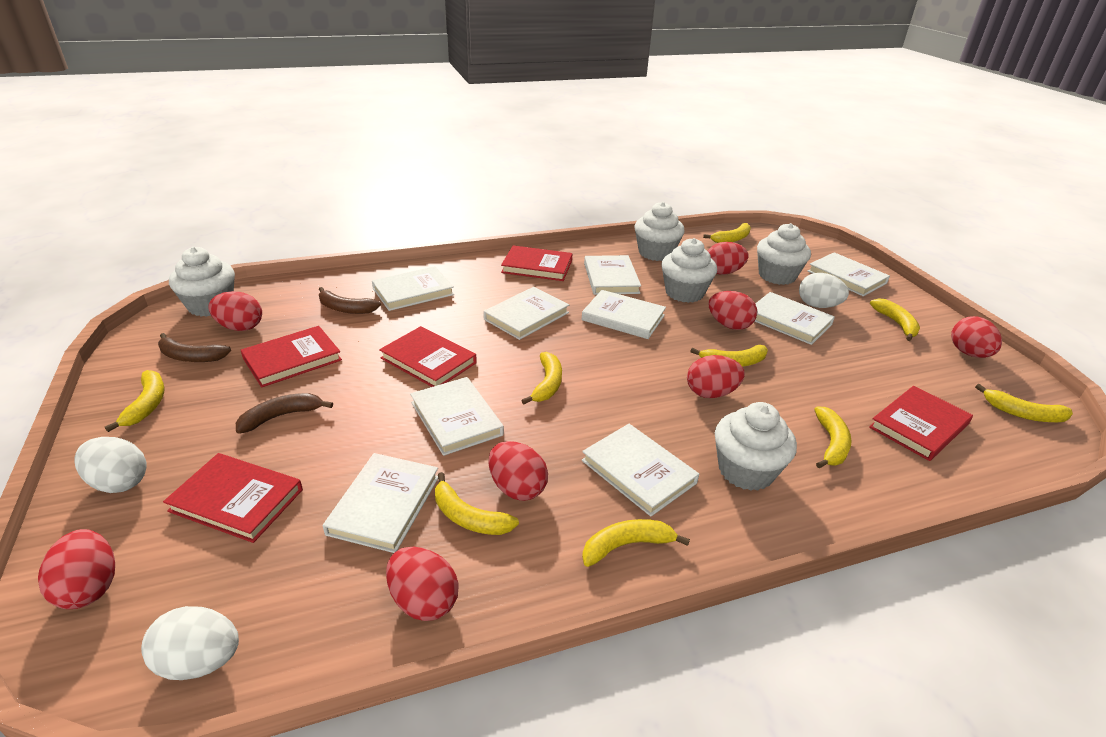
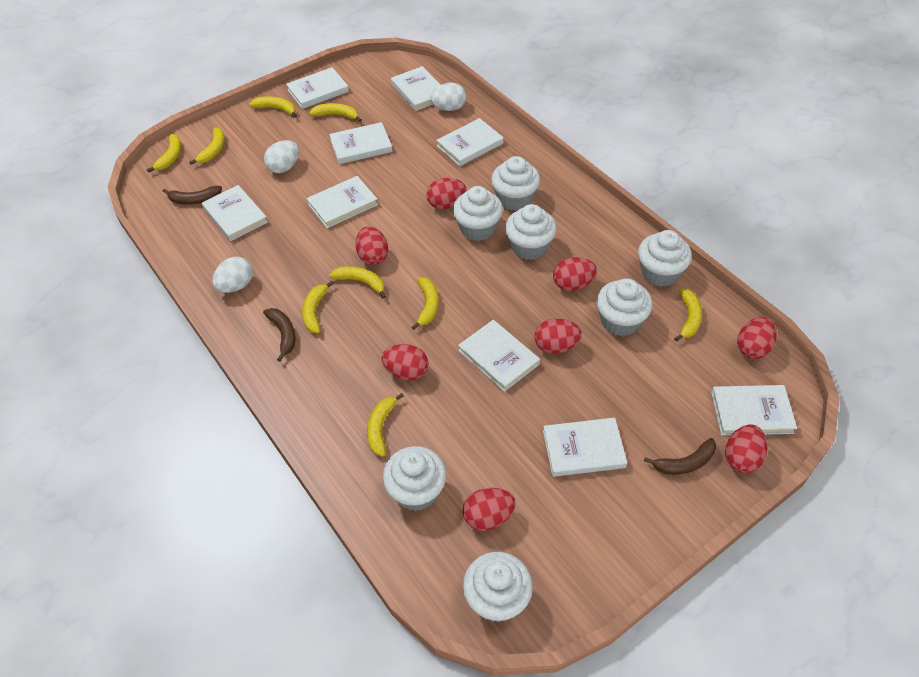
red book: [163,453,303,543] [241,326,342,388] [379,326,477,387] [501,245,572,281] [869,386,973,461] = 5 -> none = 0
white cupcake: [169,247,235,317] [635,202,685,261] [661,238,717,303] [715,402,797,491] [757,223,811,285] = 5 -> [383,446,446,511] [453,186,503,241] [463,552,533,623] [491,156,540,211] [505,204,557,260] [596,278,652,336] [638,230,692,287] = 7

